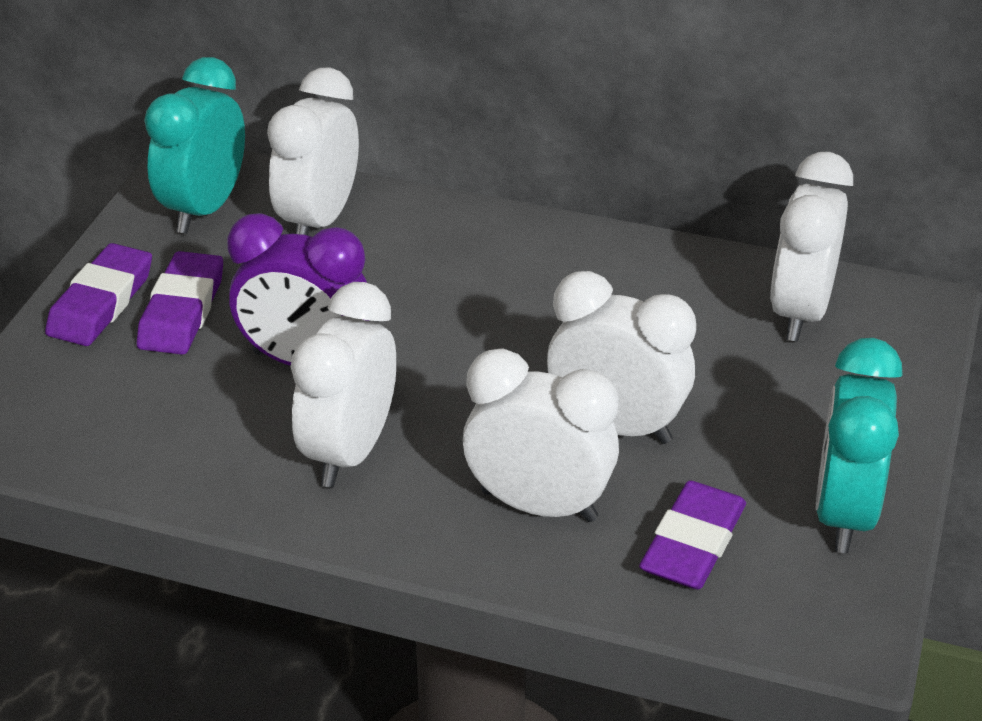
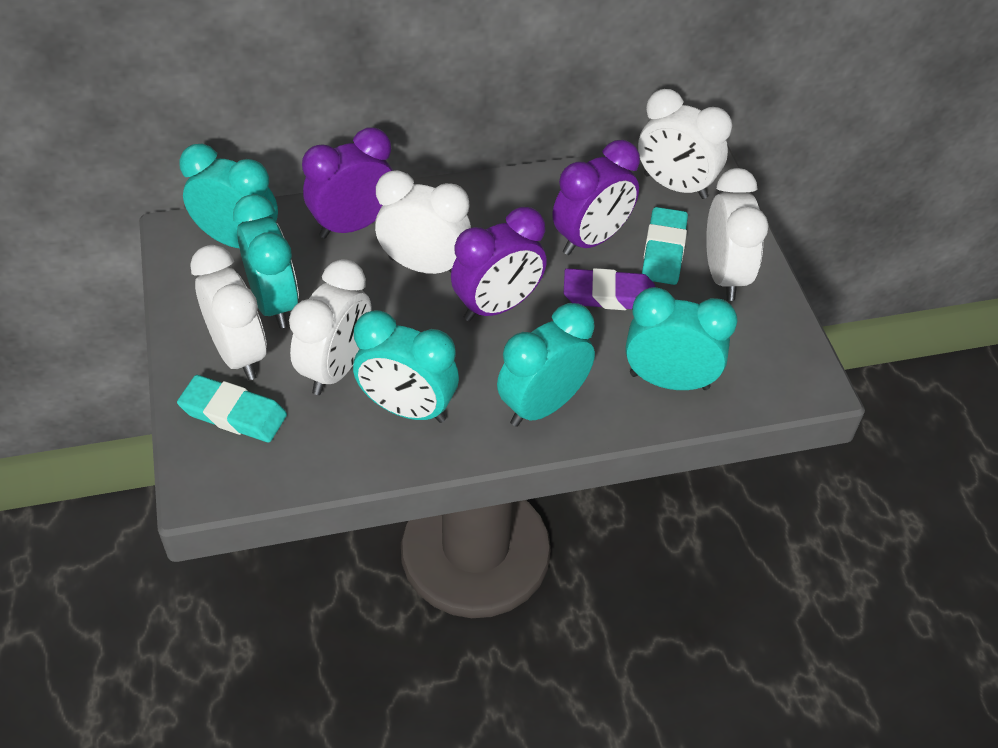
purple clock: [227,213,369,366] = 1 -> [302,127,393,238] [451,207,547,321] [552,140,640,255] = 3
purple eraser: [45,243,152,346] [137,251,223,355] [639,481,746,589] = 3 -> [564,268,655,310] = 1
turquoise clock: [144,57,245,234] [816,338,903,553] = 2 -> [179,144,278,248] [233,194,299,328] [353,310,459,423] [497,303,595,427] [626,287,737,390] = 5
turquoise eraser: none = 0 -> [177,375,287,442] [642,207,688,285] = 2

